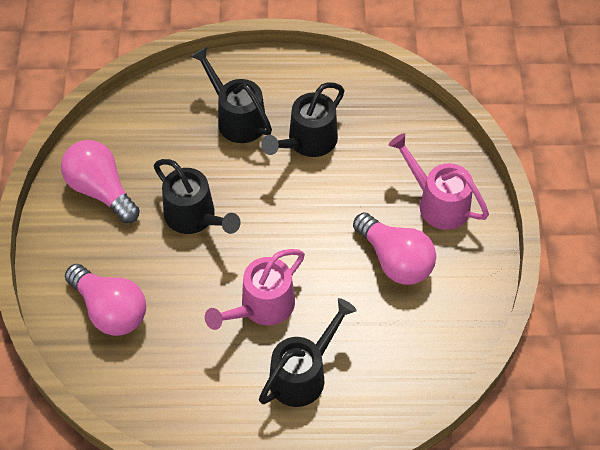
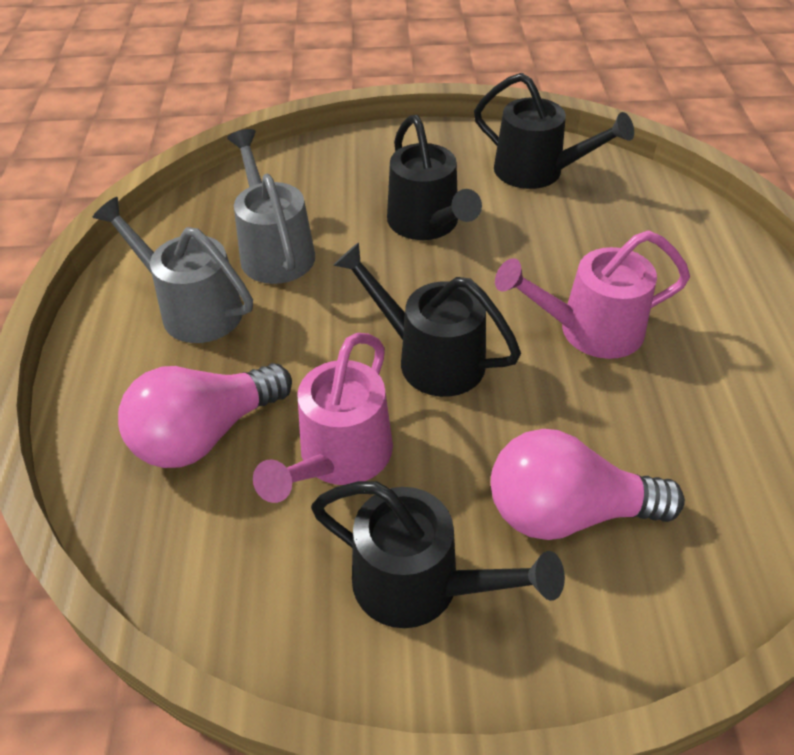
grey watering can: none = 0 -> [93,197,253,343] [227,129,315,284] = 2
pink light bulb: [61,140,140,223] [65,264,146,336] [353,212,436,285] = 3 -> [118,363,292,468] [491,429,685,540] = 2

